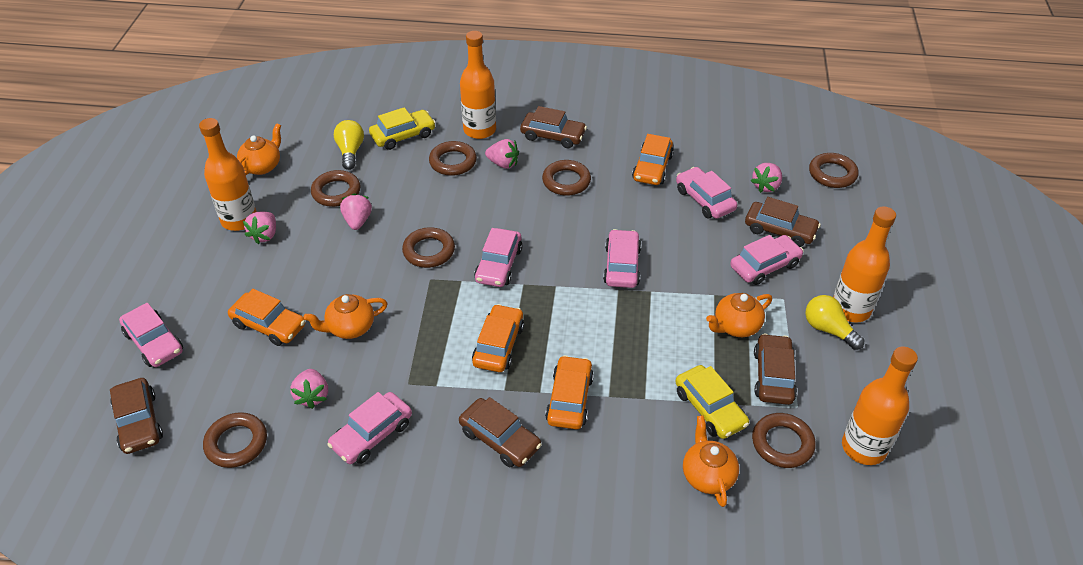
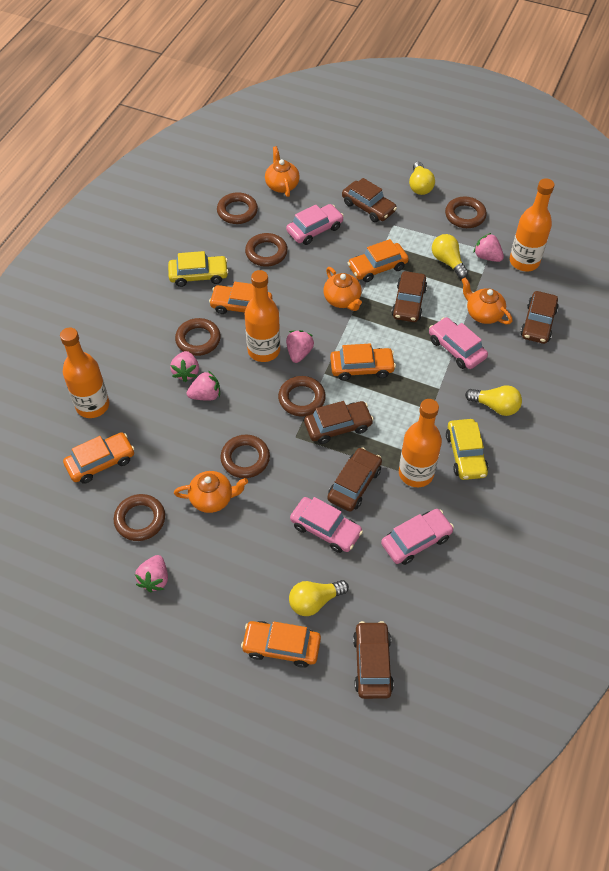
brown car: [110,378,163,454] [459,397,542,467] [520,106,587,148] [745,197,821,247] [754,333,797,405] = 5 -> [304,401,374,444] [327,447,382,512] [342,178,397,222] [353,621,394,699] [391,271,427,322] [520,291,559,344] = 6
orange car: [228,289,306,346] [472,304,524,372] [545,355,594,429] [632,134,674,185] = 4 -> [63,432,135,484] [209,282,272,314] [241,621,321,668] [330,344,396,381] [348,239,409,282] = 5
pink car: [119,303,183,367] [327,392,412,464] [474,228,523,287] [603,229,641,288] [676,167,737,219] [730,235,803,285] = 6 -> [286,204,344,245] [290,497,363,553] [381,509,454,565] [429,317,488,369] = 4
yellow light bulb: [334,120,364,170] [805,295,864,350] = 2 -> [289,580,349,616] [409,162,435,195] [432,234,468,279] [465,385,522,416] = 4

